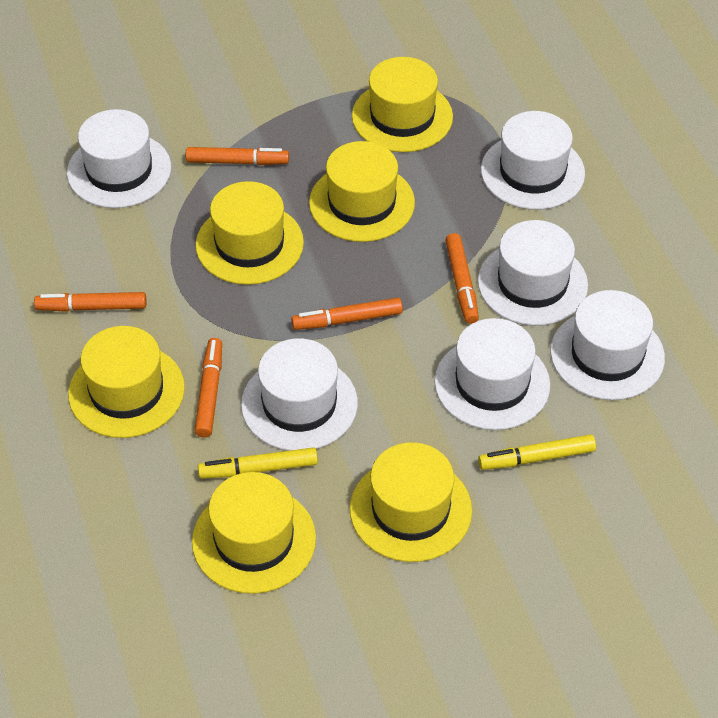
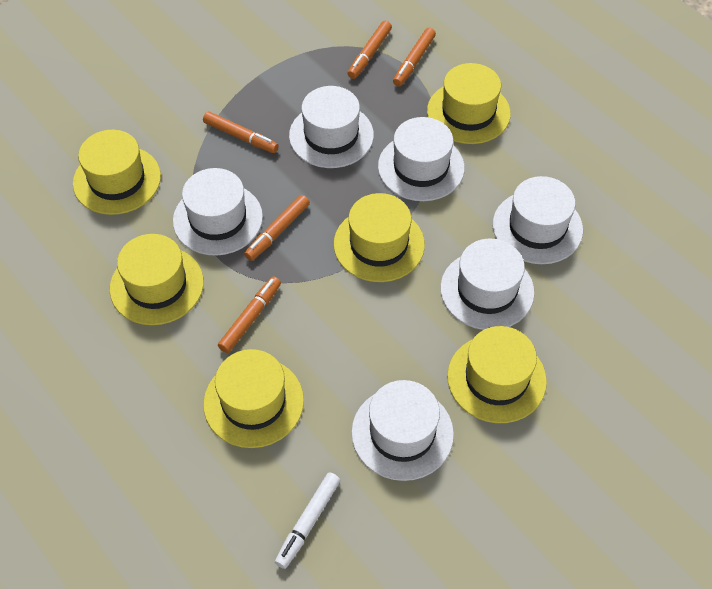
white marker: none = 0 -> [275,472,341,569] = 1
yellow marker: [198,447,318,479] [478,434,596,470] = 2 -> none = 0

